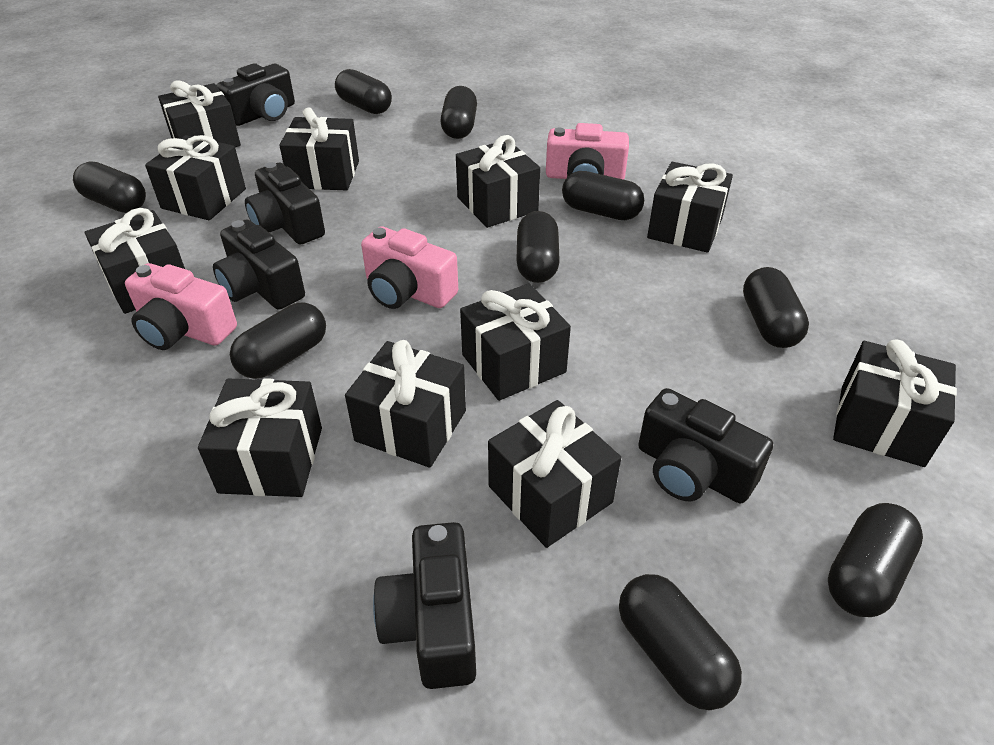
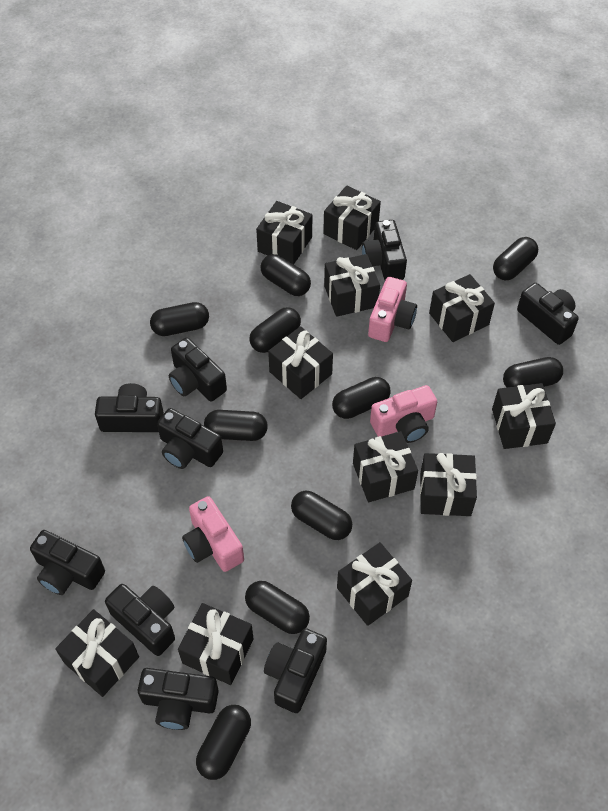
black camera: [213,220,305,310] [216,63,295,126] [245,162,325,245] [373,522,476,689] [638,388,773,503] = 5 -> [30,530,105,595] [95,383,164,432] [105,584,175,656] [138,668,219,730] [157,408,223,469] [169,338,227,401] [264,628,327,713] [362,220,407,280] [517,283,579,345] = 9
black capsule: [73,162,146,213] [230,303,326,379] [335,69,392,114] [440,86,477,139] [516,211,560,283] [562,171,644,220] [619,574,742,710] [743,267,809,348] [828,503,923,617] = 9 -> [150,302,209,336] [196,705,251,780] [204,410,268,441] [245,581,310,634] [249,307,301,353] [261,254,311,296] [291,491,352,540] [332,377,391,419] [493,237,538,281] [503,357,563,388] = 10

